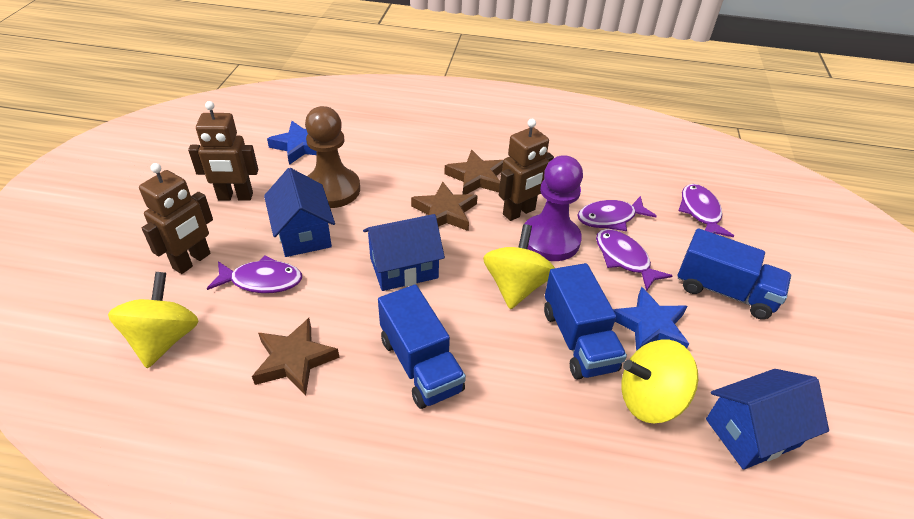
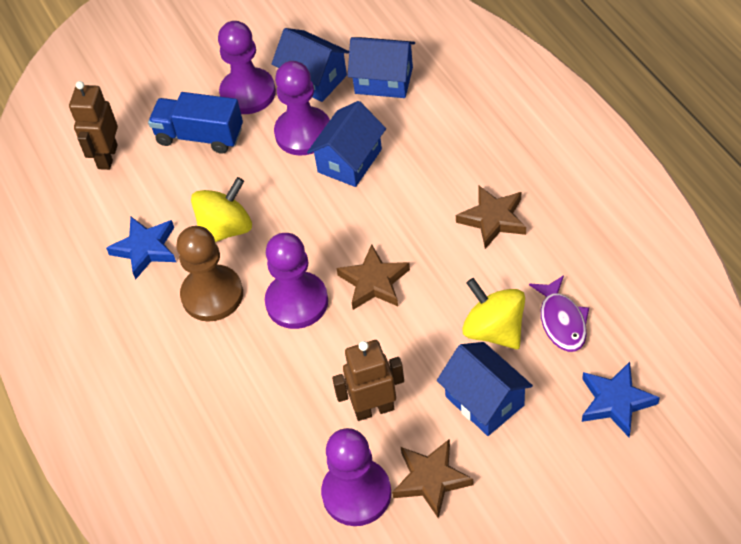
blue house: [264,168,335,257] [363,214,445,291] [706,369,829,470] = 3 -> [272,28,349,102] [307,101,386,187] [348,37,415,98] [437,342,533,436] = 4
blue truck: [378,284,466,409] [544,263,627,379] [678,228,791,320] = 3 -> [148,92,243,154] = 1
brown robot: [139,163,213,274] [188,101,258,201] [499,119,554,221] = 3 -> [69,81,118,170] [332,340,404,421] = 2
purple fish: [207,255,302,293] [577,196,657,231] [596,229,672,291] [678,184,734,237] = 4 -> [529,275,589,352] = 1
purple pawn: [522,155,583,261] = 1 -> [218,21,276,114] [265,233,328,329] [274,61,330,156] [321,428,391,526] = 4
yellow spinning top: [108,272,199,368] [483,224,555,309] [621,340,698,423] = 3 -> [191,177,252,242] [462,278,525,349] = 2

